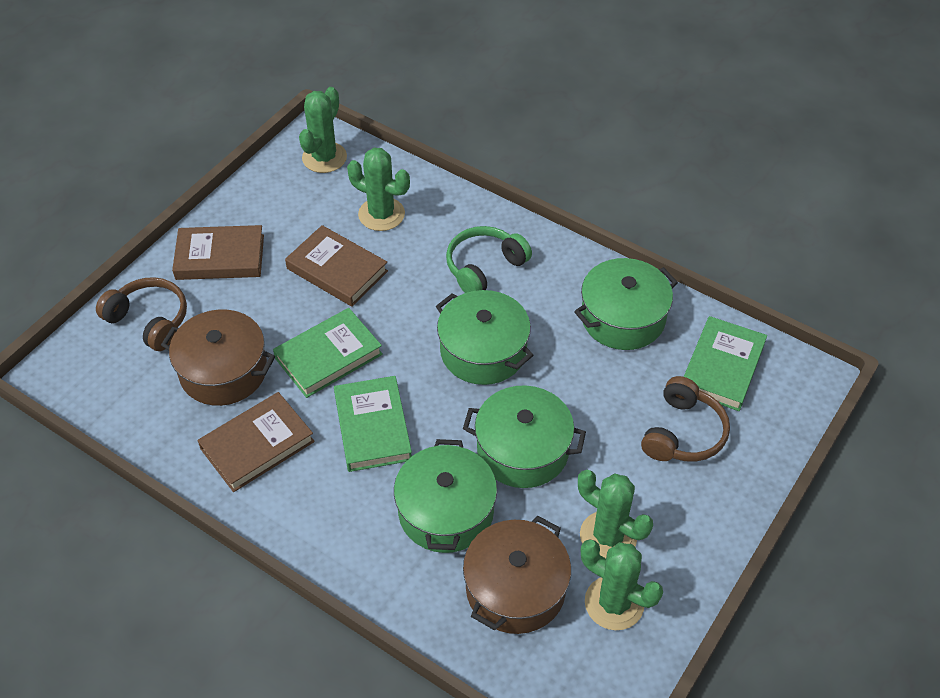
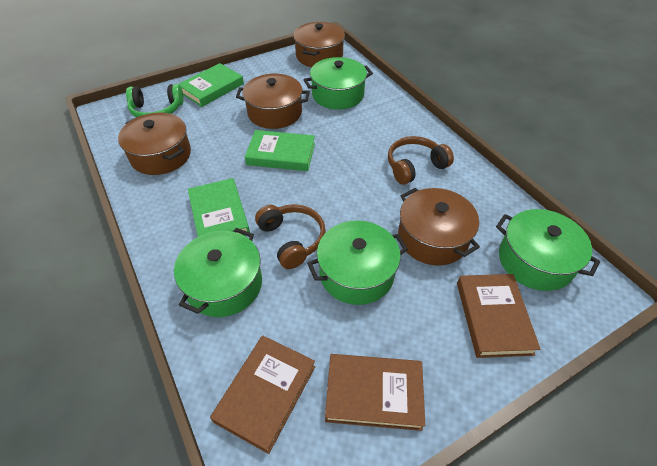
brown pot: [161,309,275,406] [463,516,571,634] = 2 -> [118,113,191,175] [236,74,310,129] [293,22,345,67] [398,188,480,266] = 4
green cactus: [299,87,347,173] [347,148,410,231] [578,470,653,558] [581,539,663,630] = 4 -> none = 0

